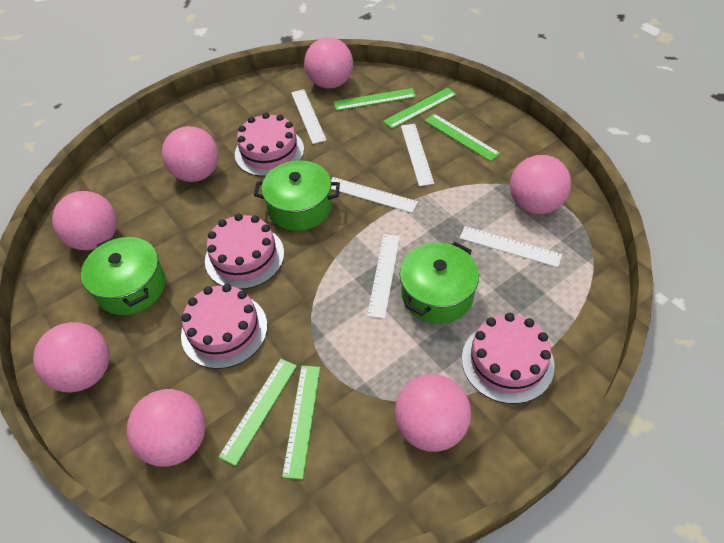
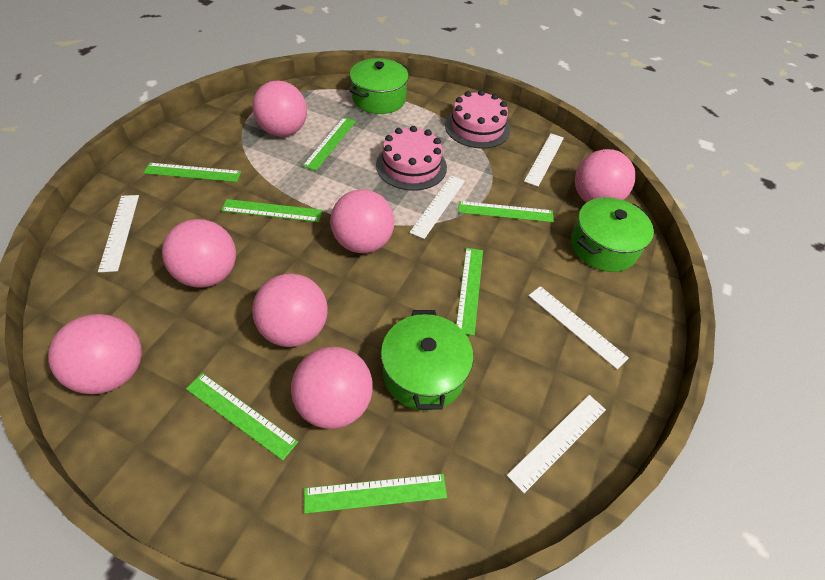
green ruler: [218,359,297,466] [282,366,320,480] [334,88,416,111] [383,88,457,129] [425,114,501,161] = 5 -> [144,163,241,182] [186,373,298,460] [221,199,322,222] [303,117,356,171] [304,474,447,514] [456,248,483,336] [458,201,554,222] = 7
pink cake: [181,284,267,369] [205,214,284,289] [235,113,304,177] [462,313,555,404] = 4 -> [376,126,447,191] [445,90,510,149] = 2

